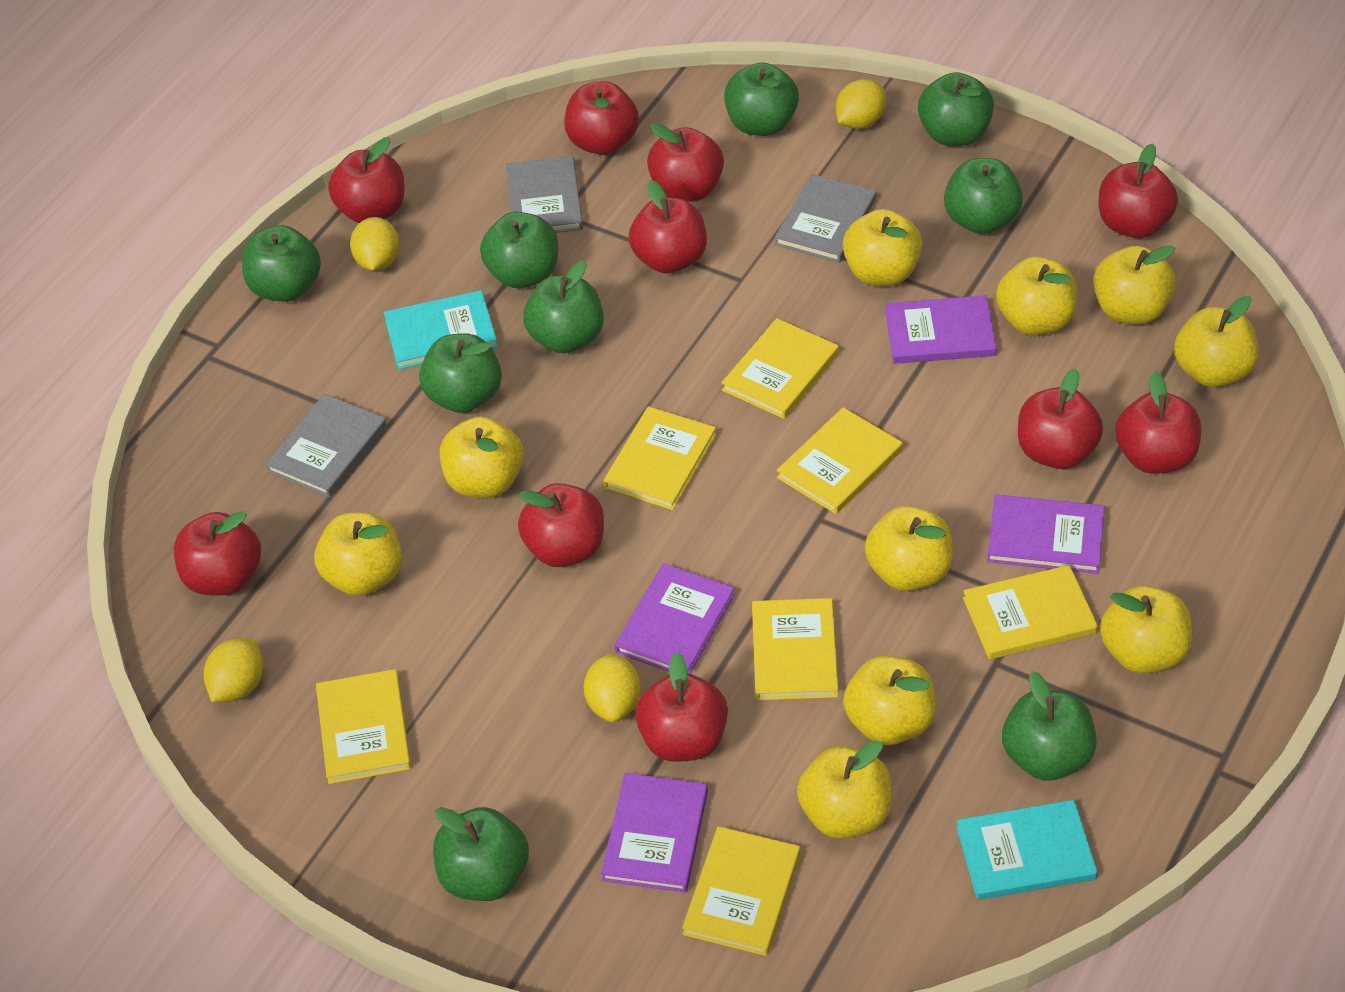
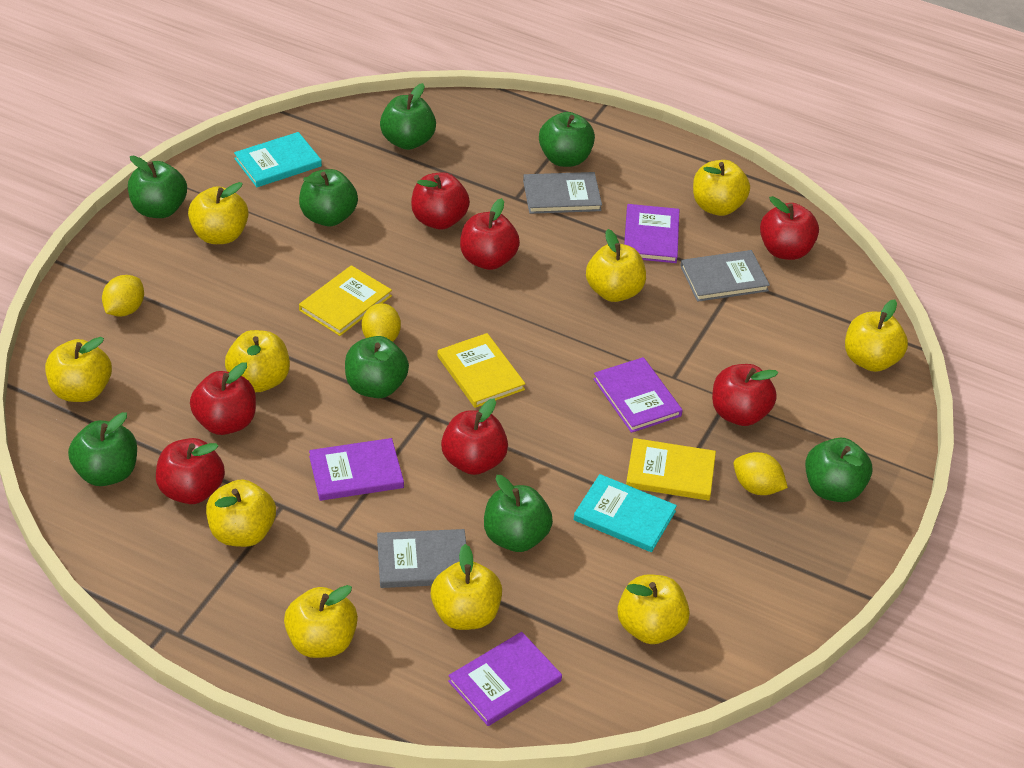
green apple: [242,225,321,302] [419,333,502,413] [433,807,529,901] [480,212,558,288] [523,260,604,353] [724,63,799,136] [918,72,994,146] [944,158,1023,234] [1002,671,1097,780] = 9 -> [68,412,137,486] [128,156,187,218] [299,169,358,226] [345,336,409,398] [380,83,436,150] [484,475,553,552] [539,112,595,167] [805,438,872,502] = 8
red apple: [174,511,261,595] [328,137,405,223] [518,483,604,567] [564,81,639,155] [629,180,707,274] [635,652,728,762] [647,124,724,202] [1018,368,1103,469] [1099,143,1178,238] [1115,371,1201,474] = 10 -> [156,438,225,504] [190,362,256,435] [411,172,470,229] [441,398,508,475] [460,198,520,270] [712,364,778,426] [760,196,819,260] = 7
yellow book: [316,669,411,784] [603,406,716,510] [682,826,800,956] [721,318,839,419] [752,598,838,700] [776,407,902,514] [963,565,1098,659] = 7 -> [299,265,392,336] [437,333,526,408] [626,438,716,501] = 3
yellow lemon: [204,638,264,702] [350,217,399,271] [584,653,641,722] [835,79,886,129] = 4 -> [102,275,144,316] [362,303,401,342] [734,452,788,495] = 3

